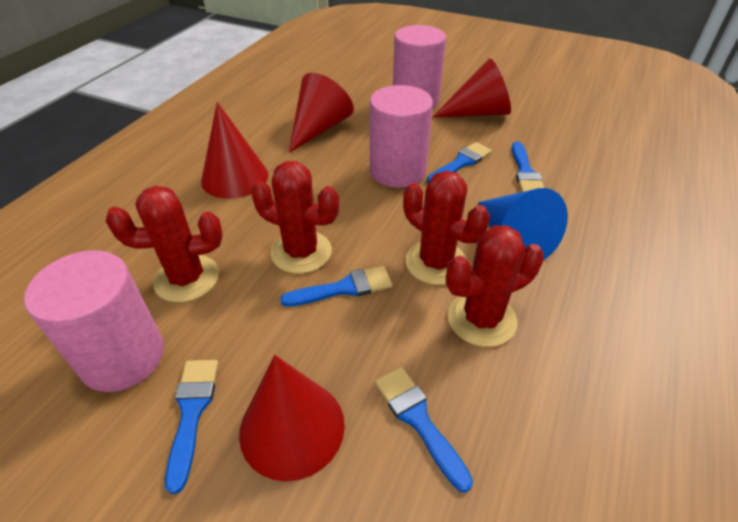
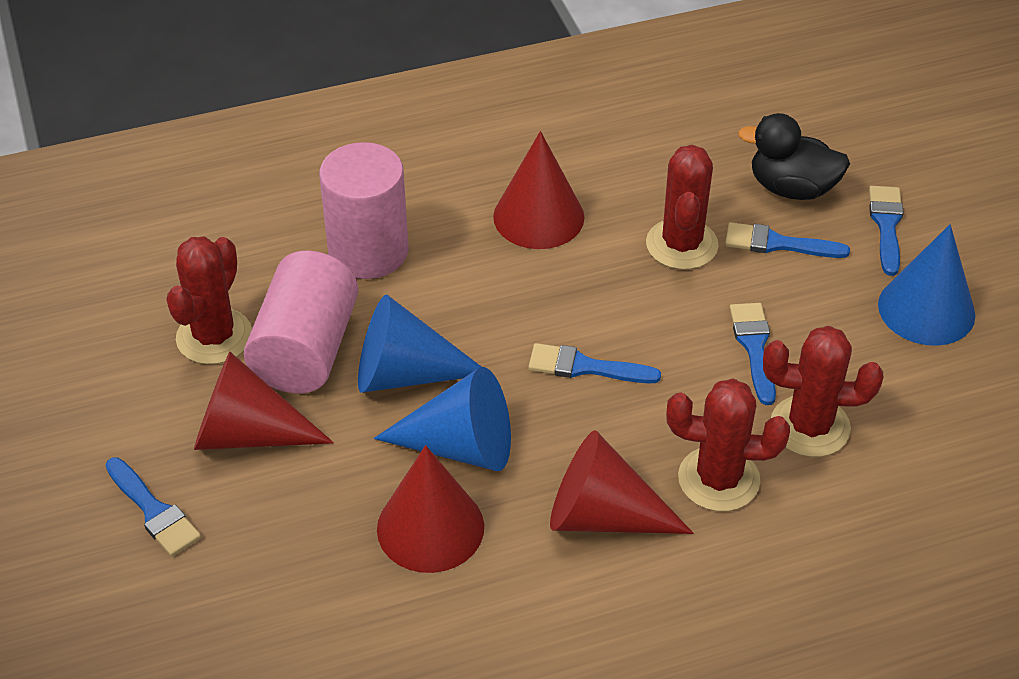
black duck: none = 0 -> [738,113,850,200] = 1
blue cone: [478,188,568,260] = 1 -> [358,295,481,393] [374,367,511,471] [878,224,975,346] = 3
pink cylinder: [24,250,164,392] [370,85,433,188] [393,25,446,108] = 3 -> [244,251,358,393] [319,142,409,279] = 2

